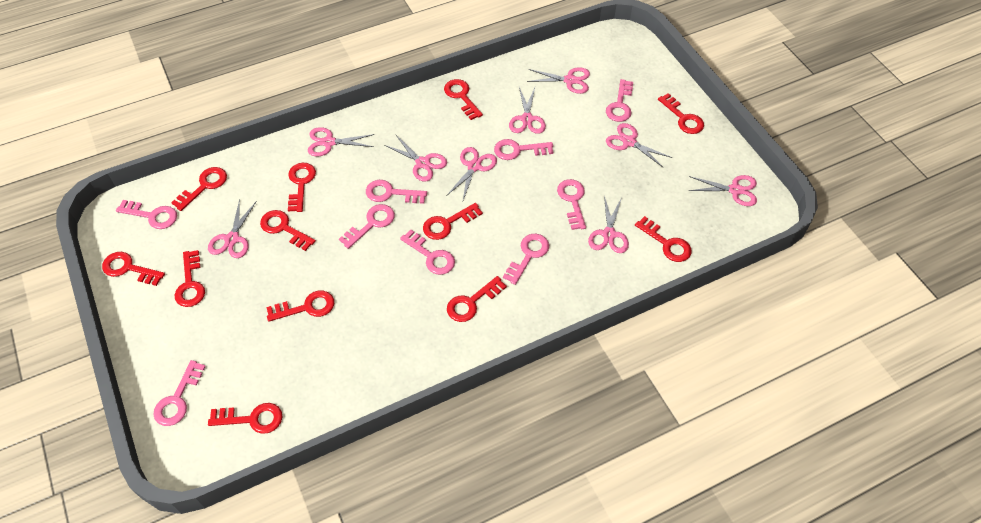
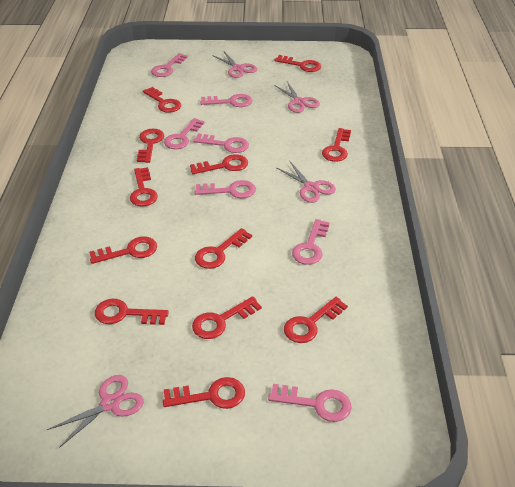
pink key: [116,200,177,229] [153,360,206,426] [339,204,395,249] [366,180,427,204] [400,229,455,275] [494,139,553,160] [503,234,549,285] [557,179,586,230] [606,79,633,122] = 9 -> [151,53,188,77] [164,118,205,149] [193,134,249,153] [195,180,256,198] [200,94,252,107] [268,384,352,422] [292,219,330,265] = 7
pink scissors: [208,199,257,258] [308,127,375,157] [384,135,447,181] [446,147,497,200] [509,87,546,134] [527,67,590,94] [588,195,629,253] [606,123,673,168] [688,175,757,206] = 9 -> [47,375,144,448] [212,52,257,78] [274,82,320,113] [276,162,336,203] = 4

